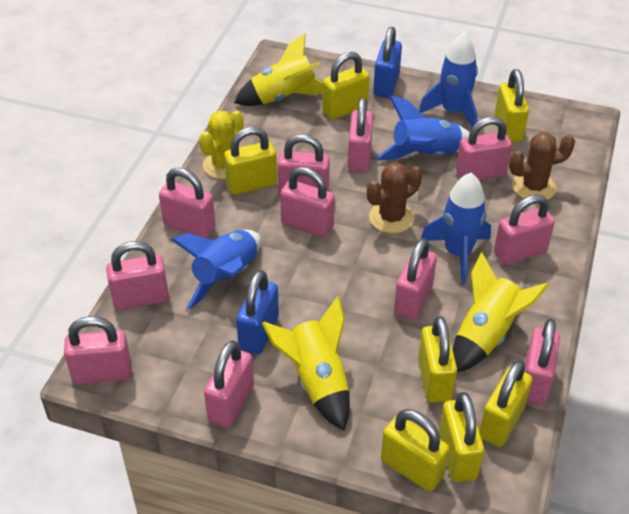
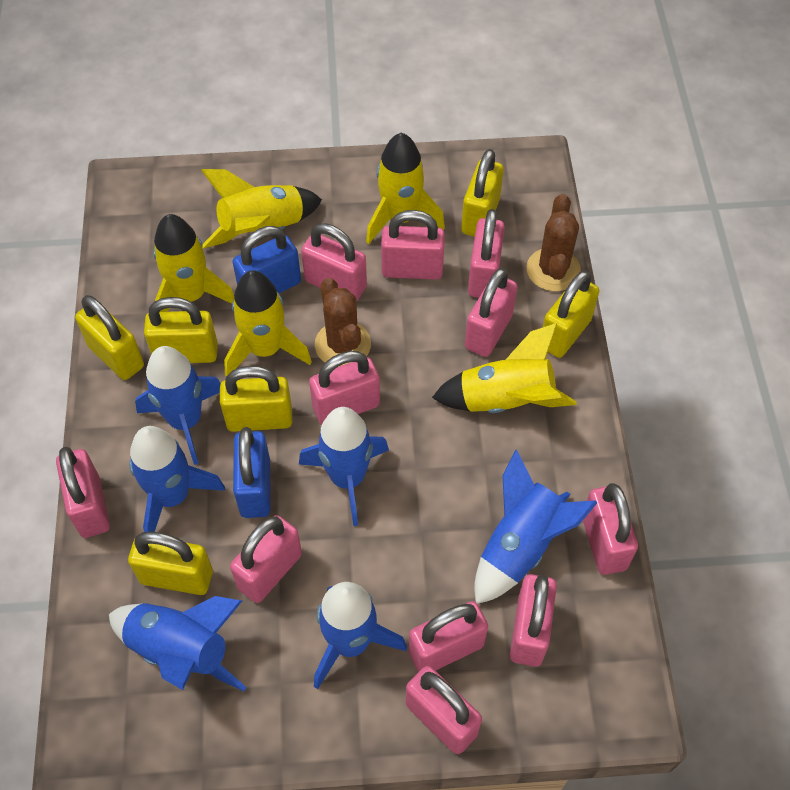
blue rocket: [171,230,261,310] [376,95,470,160] [419,32,478,127] [421,173,491,284] = 4 -> [109,596,247,691] [129,426,225,532] [135,346,221,465] [299,407,389,526] [314,582,407,689] [474,450,598,604] = 6
yellow cactus: [199,110,243,179] = 1 -> none = 0
yellow padlock: [224,127,277,195] [322,52,370,119] [381,409,449,491] [418,316,457,403] [439,392,484,482] [479,360,533,447] [495,69,529,142] = 7 -> [75,295,144,380] [128,532,213,595] [144,297,218,363] [220,366,292,432] [461,149,504,237] [543,270,599,358] = 6
yellow rocket: [234,33,323,106] [262,296,350,431] [453,252,549,372] = 3 -> [153,214,234,312] [201,169,322,248] [224,270,312,377] [366,133,445,244] [432,323,577,413] = 5

